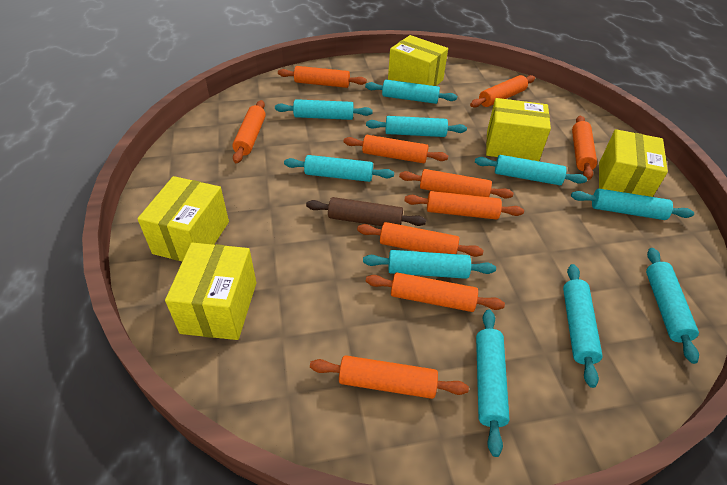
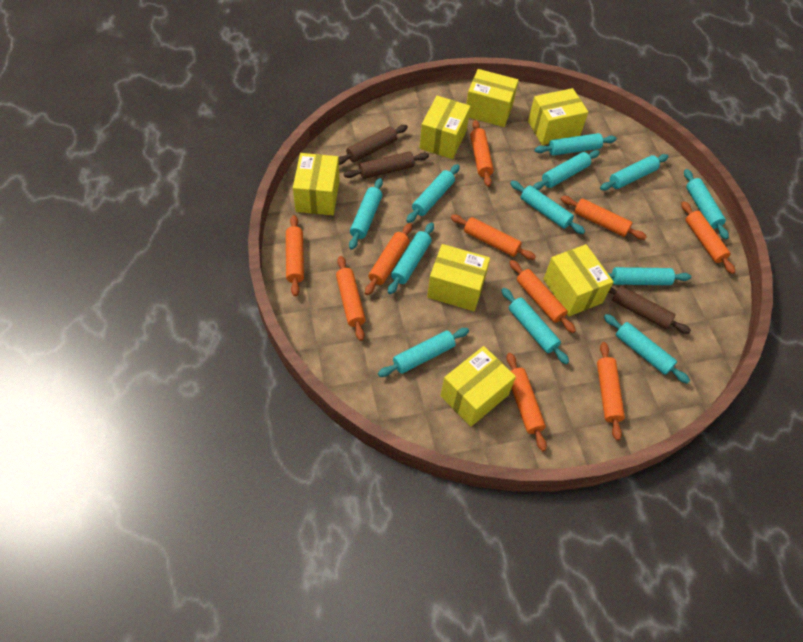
brown rolling pin: [306,197,426,226] = 1 -> [339,125,408,165] [344,151,429,179] [609,286,691,334] = 3
turquoise rolling pin: [275,99,373,120] [284,155,394,182] [363,250,496,279] [365,80,457,104] [366,116,467,137] [475,155,587,185] [476,309,510,457] [563,264,603,388] [571,189,694,220] [646,248,699,364] = 10 -> [349,178,383,250] [378,328,469,377] [388,223,434,294] [406,164,460,223] [501,288,569,364] [510,181,585,234] [533,150,600,190] [534,133,617,156] [600,154,669,191] [604,314,690,384] [608,267,691,285] [684,169,729,240] = 12
yellow box: [137,176,229,261] [165,243,256,340] [388,35,448,86] [486,98,551,161] [599,129,668,197] = 5 -> [293,153,339,215] [419,96,471,159] [427,244,490,311] [440,346,516,427] [466,69,519,127] [528,88,588,145] [544,244,614,316] = 7

